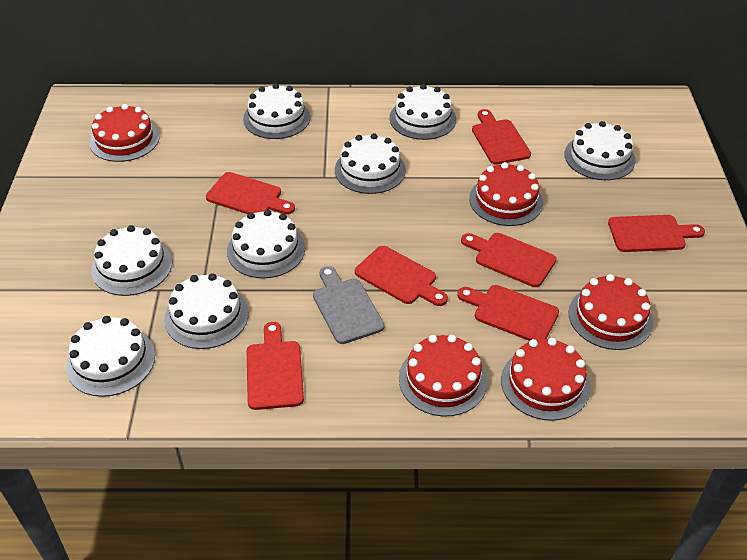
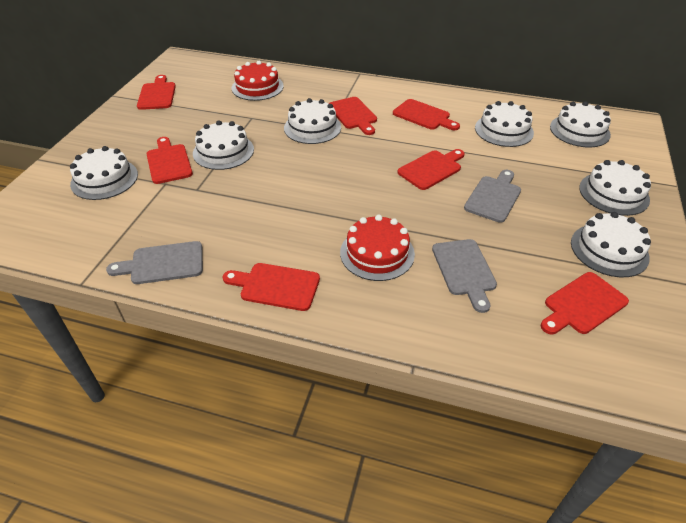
grey cutting board: [313,266,384,344] = 1 -> [106,241,203,284] [432,239,497,313] [464,170,521,223] = 3
red cake: [89,104,160,162] [399,335,487,417] [469,162,543,226] [501,338,591,421] [568,274,653,350] = 5 -> [232,61,284,101] [340,215,415,281] = 2
white cake: [66,316,155,397] [91,225,172,296] [164,273,249,349] [227,210,305,278] [243,83,310,139] [335,133,406,194] [389,84,456,140] [564,121,636,180] = 8 -> [70,146,138,200] [193,121,254,170] [284,98,341,144] [475,101,534,147] [550,101,611,147] [571,212,651,277] [579,160,651,216] = 7

